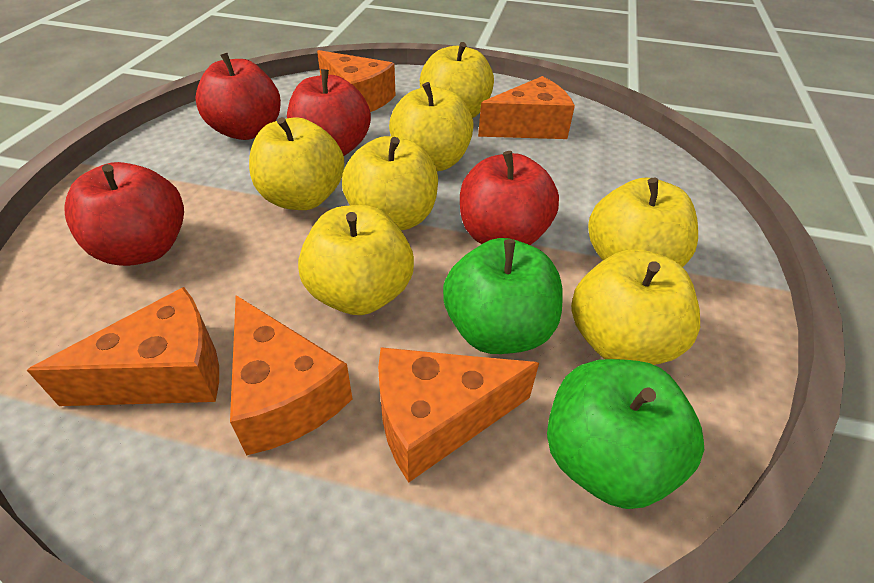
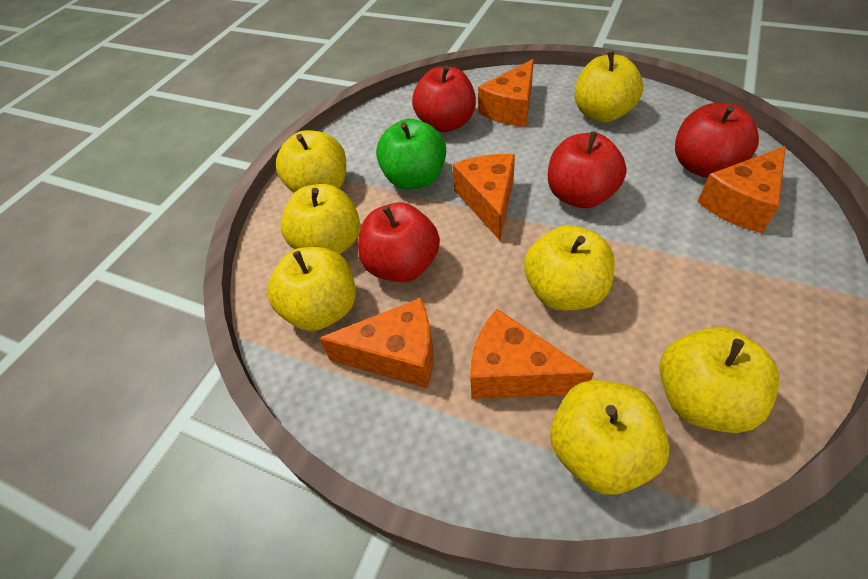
green apple: [443,238,563,354] [547,359,704,509] = 2 -> [376,119,446,189] = 1

